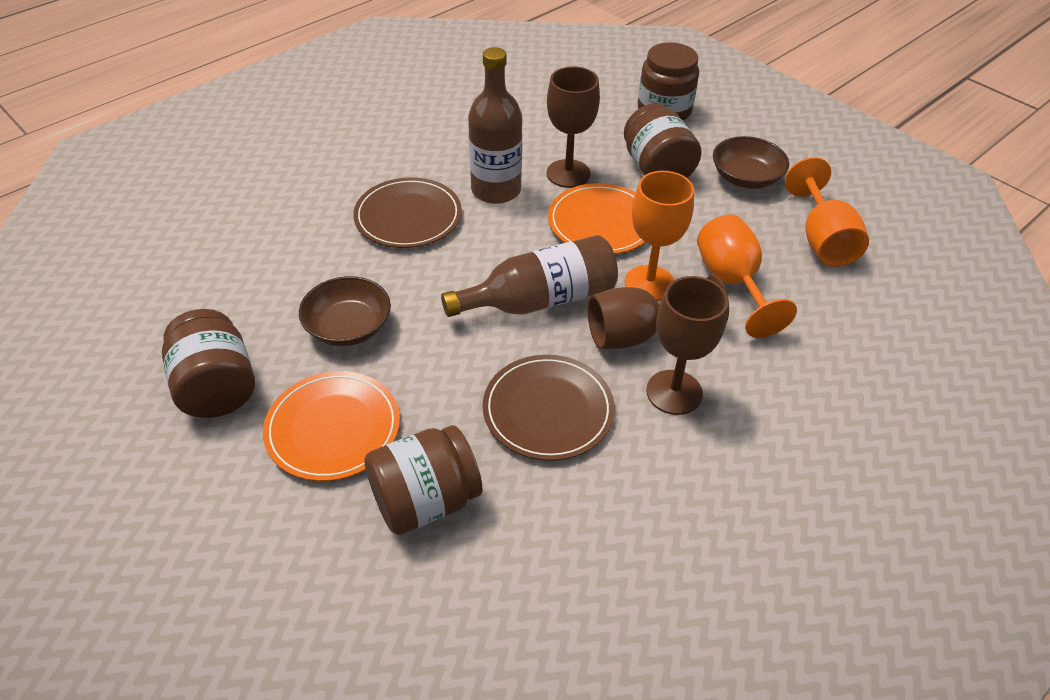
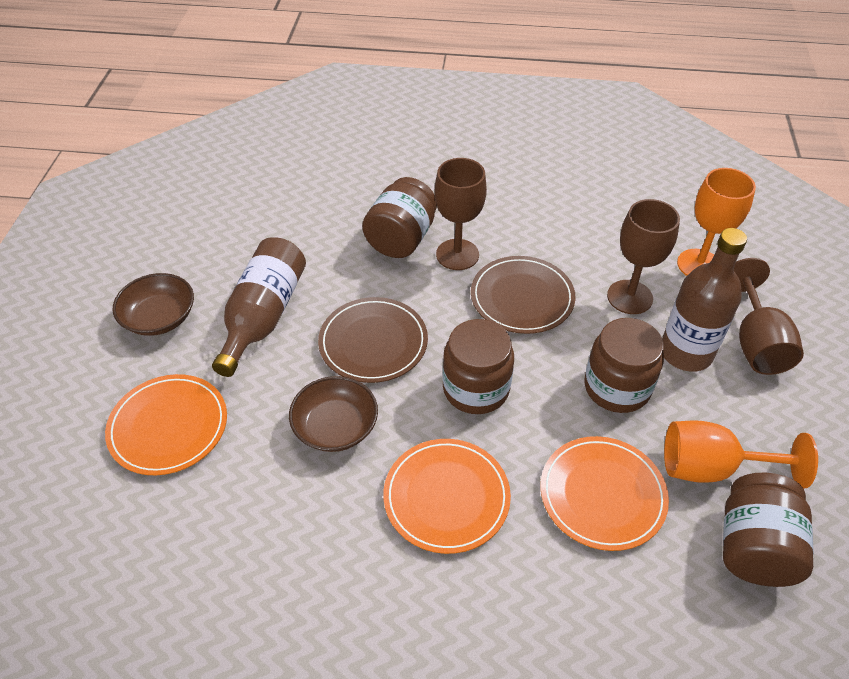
orange goblet: [625,171,694,301] [697,215,797,338] [785,157,869,267] = 3 -> [664,420,818,488] [677,168,756,276] = 2
orange plate: [263,371,400,481] [548,183,645,254] = 2 -> [105,374,227,475] [383,439,511,554] [540,436,669,551] = 3

